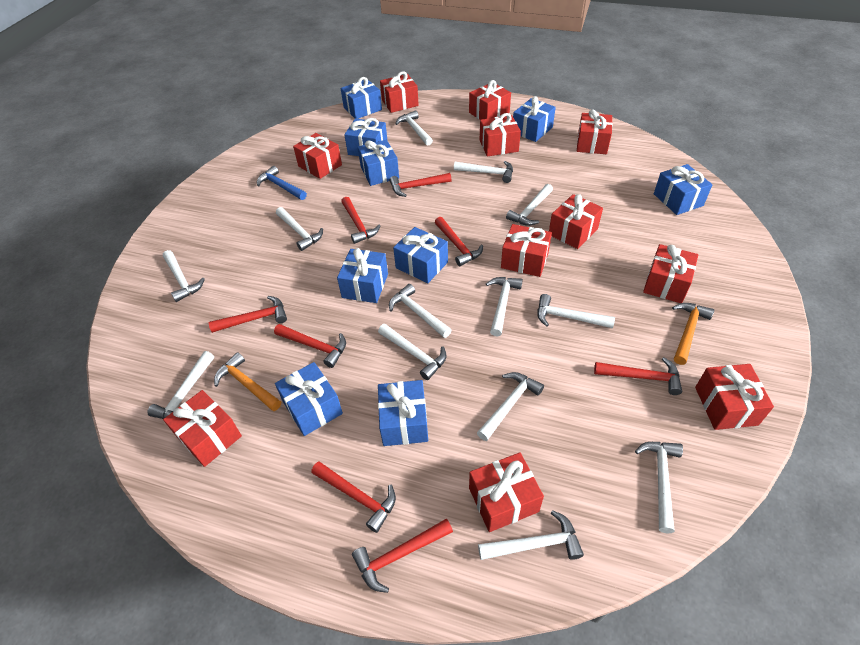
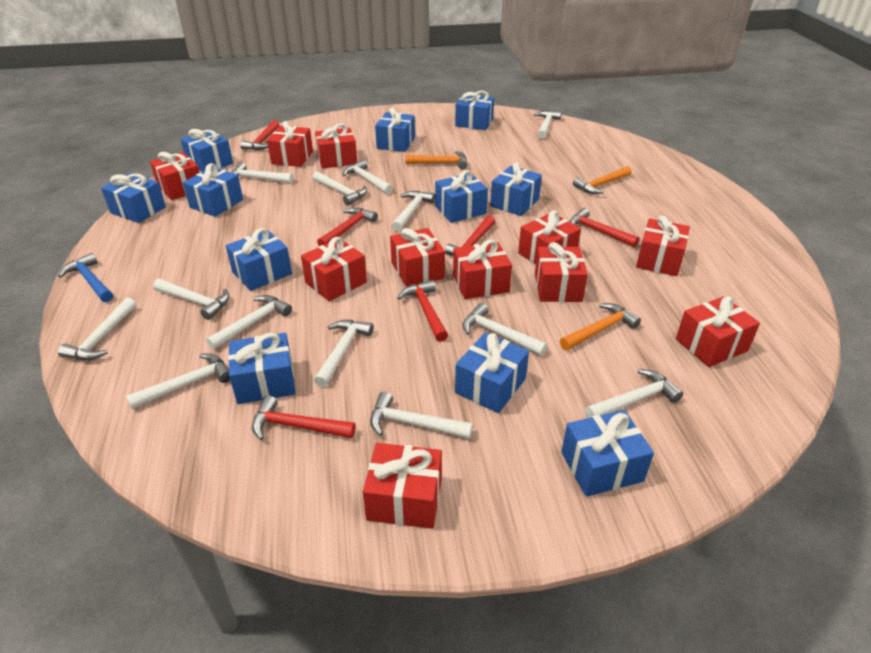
blue gift: [275,362,343,436] [337,248,388,303] [341,77,382,119] [344,118,388,156] [358,140,399,186] [378,380,428,446] [393,227,448,283] [513,96,556,142] [654,164,713,215] = 9 -> [101,173,166,223] [181,129,233,172] [183,163,243,217] [226,228,292,291] [228,333,295,404] [375,108,415,152] [435,170,488,223] [455,91,494,130] [455,332,529,413] [490,162,542,216] [561,410,654,497] = 11
orange hammer: [214,352,281,411] [672,303,714,365] = 2 -> [406,151,468,169] [560,303,641,350] [573,166,631,194] = 3
red hammer: [209,296,287,333] [274,324,346,368] [311,461,396,533] [341,197,380,244] [352,518,453,593] [389,173,451,197] [435,217,483,266] [594,357,682,395] = 8 -> [240,120,280,150] [252,395,356,440] [317,207,378,246] [397,280,448,342] [445,215,495,256] [569,208,639,247] = 6

